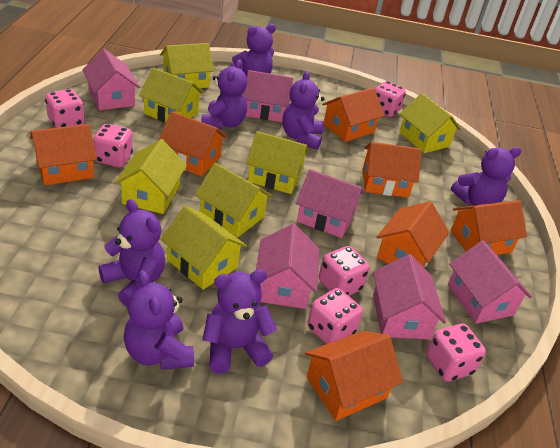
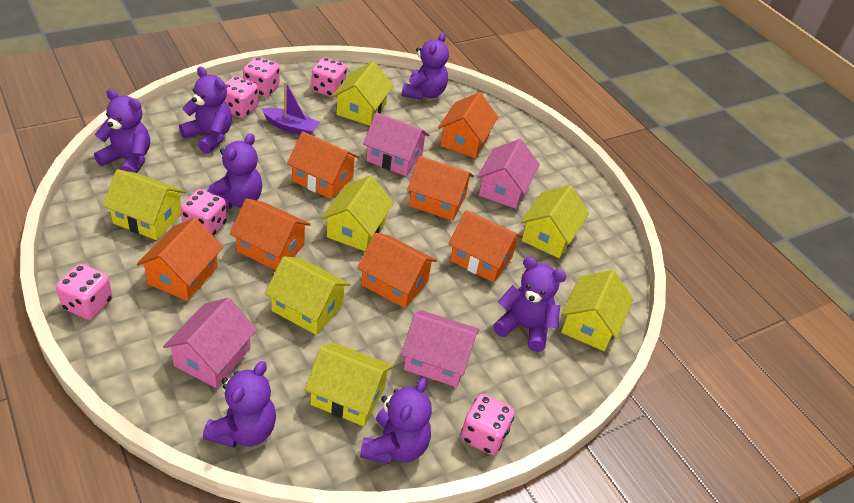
pink house: [82,49,140,110] [244,70,294,122] [256,224,319,309] [296,169,364,238] [373,254,446,339] [448,241,532,324] = 6 -> [163,297,257,388] [363,112,429,176] [401,310,480,387] [477,139,540,209] = 4
purple boat: none = 0 -> [262,81,320,135] = 1

